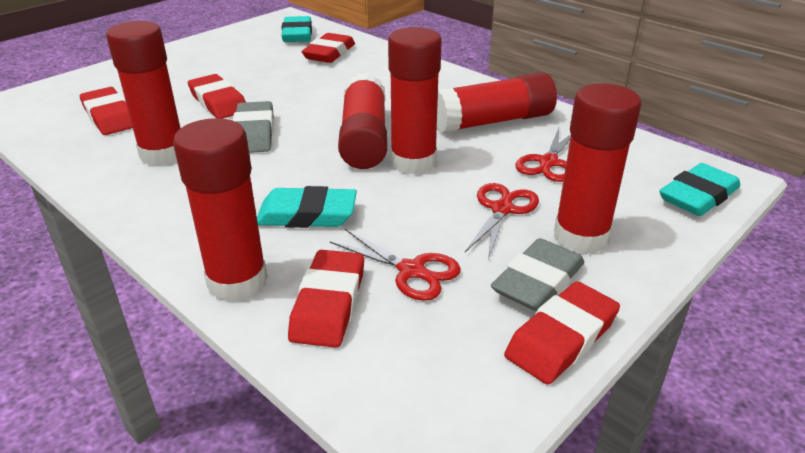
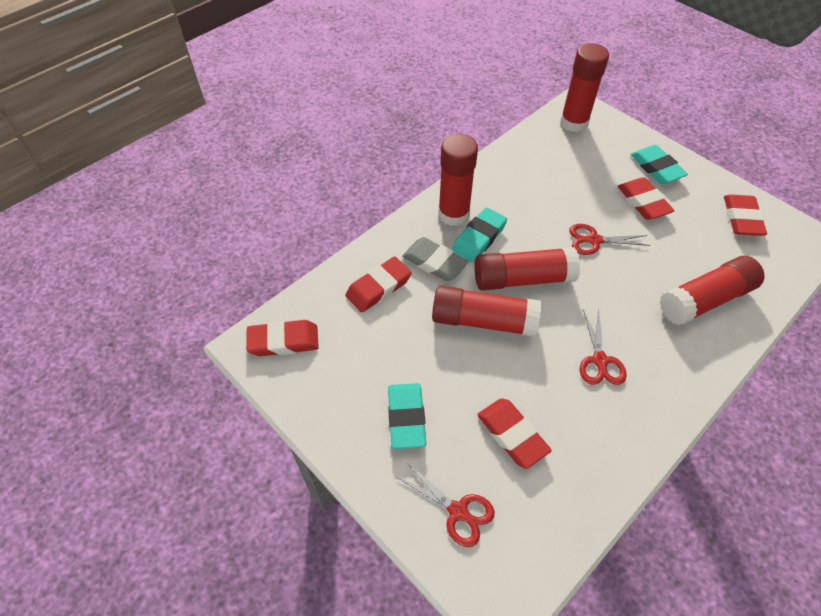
grey eraser: [233,101,274,153] [491,238,584,312] = 2 -> [402,237,469,281] = 1
red glue stick: [106,21,180,165] [173,118,268,302] [338,73,387,169] [388,27,442,175] [437,72,557,133] [554,83,642,254] = 6 -> [432,286,541,337] [438,134,478,226] [474,247,580,291] [560,43,609,132] [659,256,765,326] = 5

